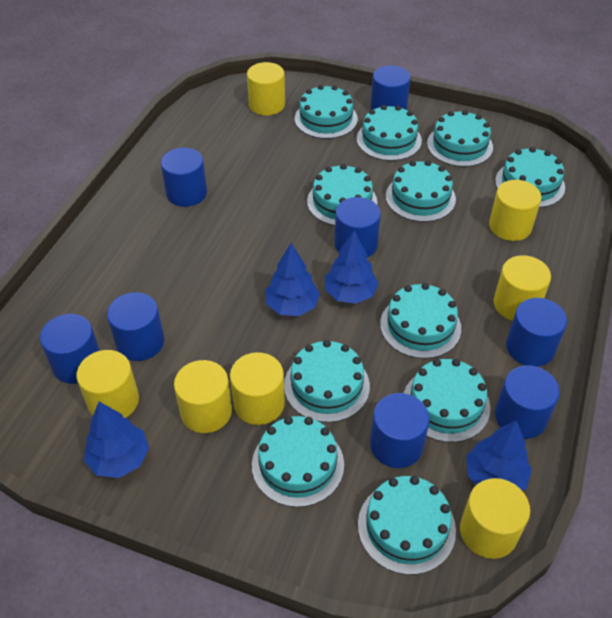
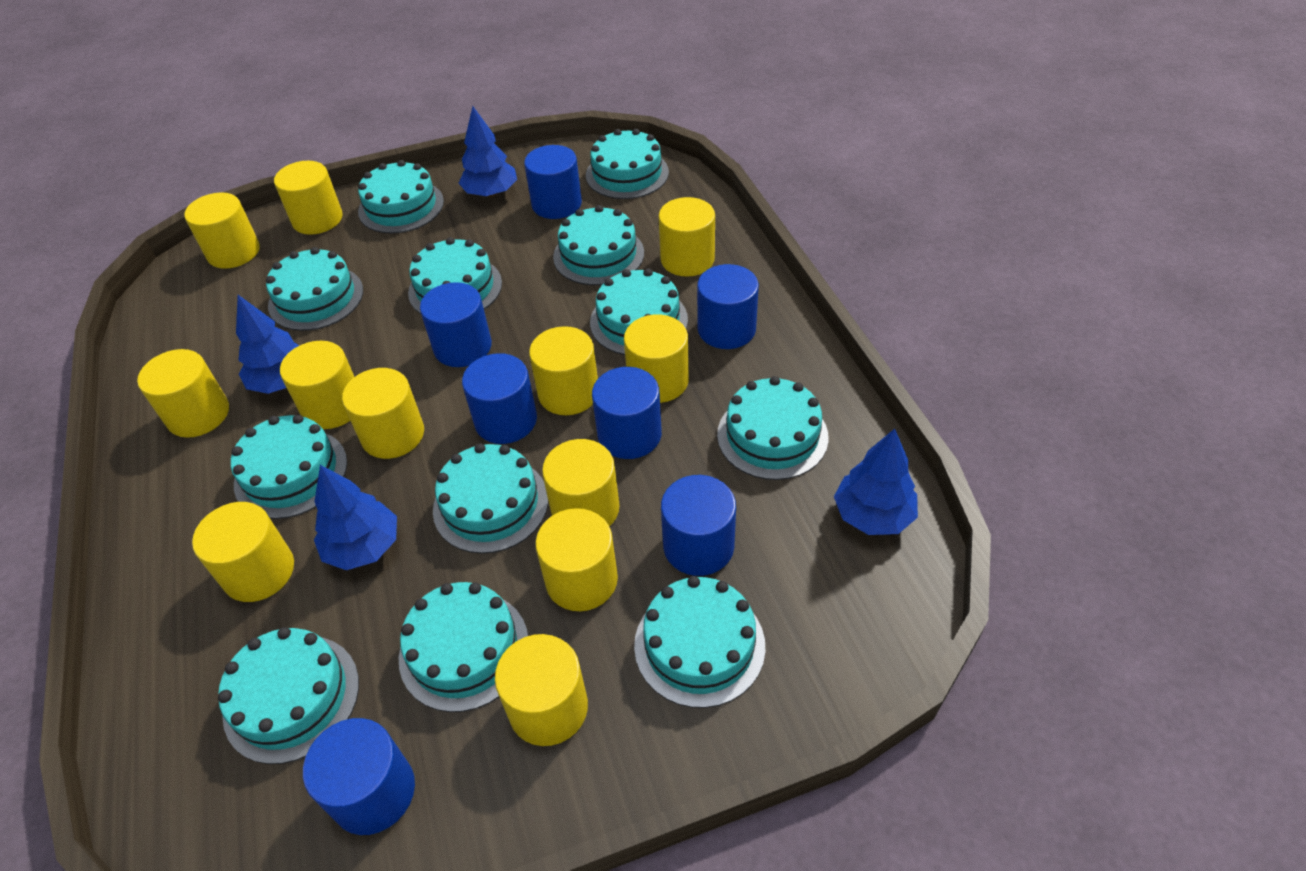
blue cylinder: [40,314,100,384] [107,292,164,361] [161,148,207,207] [334,197,381,258] [370,65,411,110] [370,393,430,468] [495,365,560,439] [506,298,567,367] = 8 -> [303,718,415,835] [420,282,492,367] [462,353,537,444] [524,145,582,219] [592,367,662,459] [661,475,736,576] [697,264,759,349] = 7
turquoise cake: [252,416,344,507] [284,340,370,423] [295,85,358,139] [307,164,377,226] [357,105,422,161] [358,476,456,575] [380,283,461,359] [386,160,456,222] [404,359,490,442] [427,110,493,167] [495,147,565,208] = 11 -> [218,627,359,764] [231,414,347,519] [266,247,363,331] [358,160,444,233] [399,582,528,712] [408,237,502,314] [433,443,548,554] [553,205,644,285] [586,129,669,199] [590,268,688,355] [634,576,765,708] [717,376,829,480] = 12
yellow cylinder: [76,350,139,418] [174,360,232,433] [230,352,285,425] [247,62,285,116] [460,478,530,559] [489,180,541,241] [494,255,551,321] = 7 -> [137,349,229,438] [184,192,260,269] [192,502,294,602] [274,161,343,235] [280,341,354,429] [342,368,424,459] [495,634,588,746] [529,326,598,415] [536,508,618,611] [542,439,619,527] [624,314,689,403] [659,197,715,277] = 12

